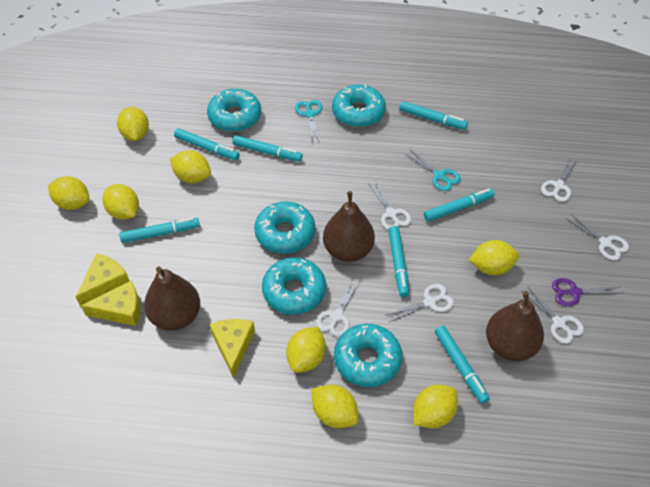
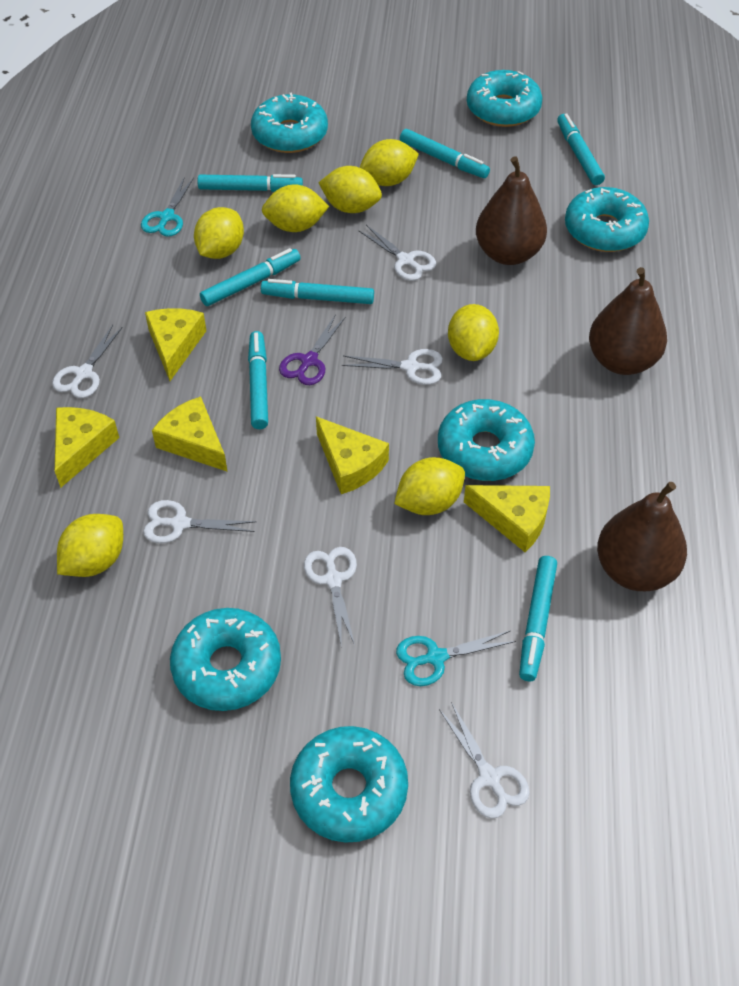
turquoise donut: [207,89,261,132] [254,201,315,254] [262,257,326,315] [332,85,386,127] [334,324,402,387] = 5 -> [170,608,281,711] [251,92,328,153] [290,726,408,843] [438,399,535,481] [467,70,542,127] [565,187,649,252] = 6
yellow cheese: [76,253,129,307] [81,280,140,326] [210,319,255,378] = 3 -> [55,407,119,488] [145,308,206,381] [152,396,228,472] [316,417,389,494] [464,485,550,552] = 5
yellow lemon: [48,176,90,210] [102,184,139,220] [117,107,149,141] [170,150,211,183] [286,327,326,373] [311,385,359,428] [413,385,458,428] [469,240,519,275] = 8 -> [57,514,123,577] [194,207,244,259] [262,184,329,232] [319,166,382,213] [360,139,419,186] [394,457,465,515] [448,304,499,361] = 7

